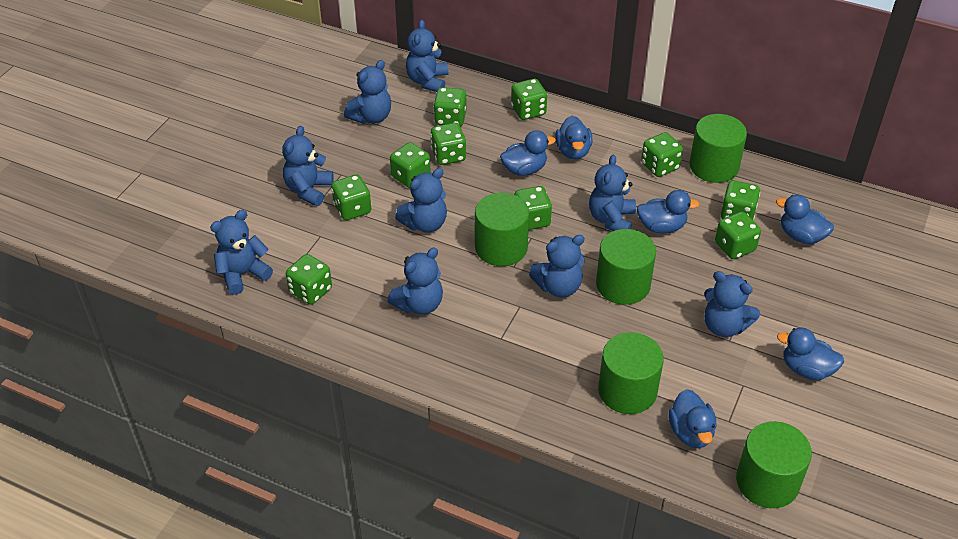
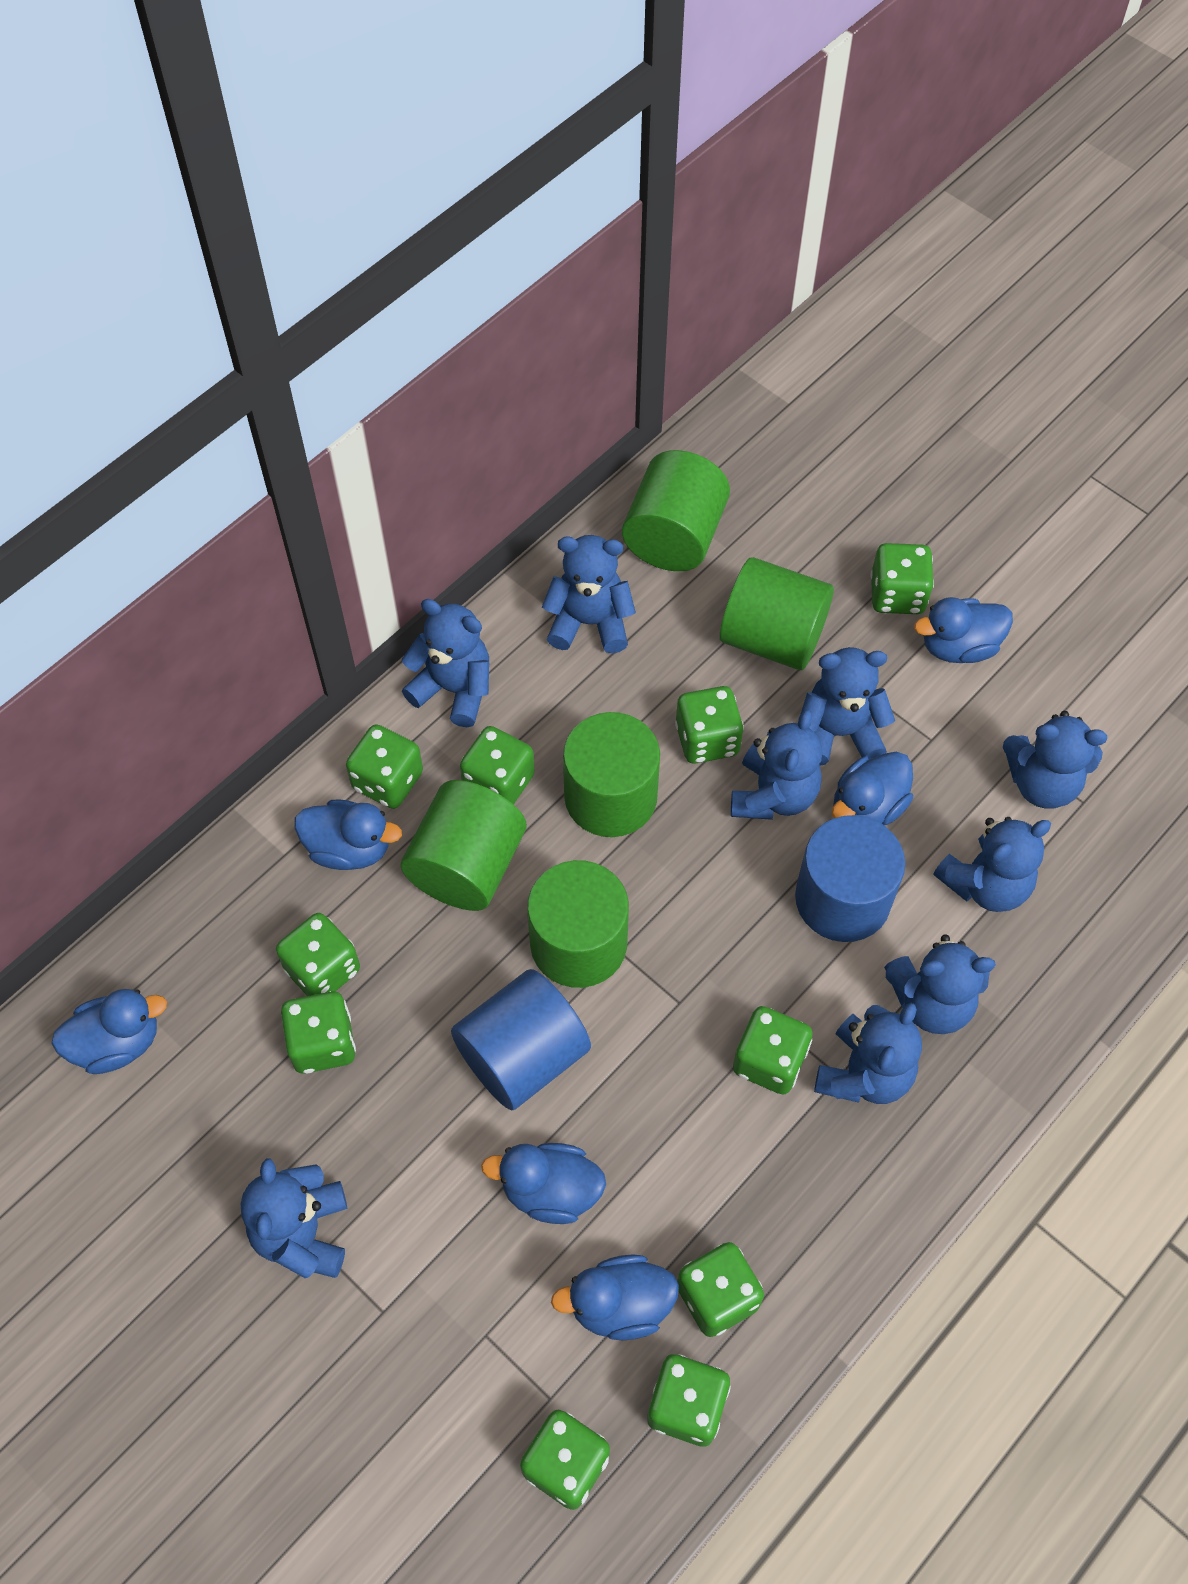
blue cylinder: none = 0 -> [451,969,591,1110] [795,815,905,942] = 2

